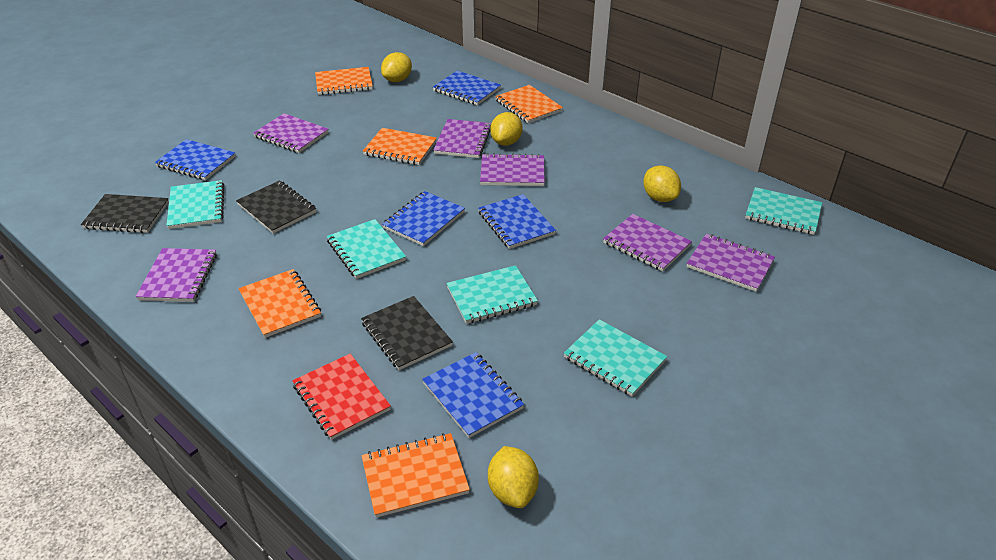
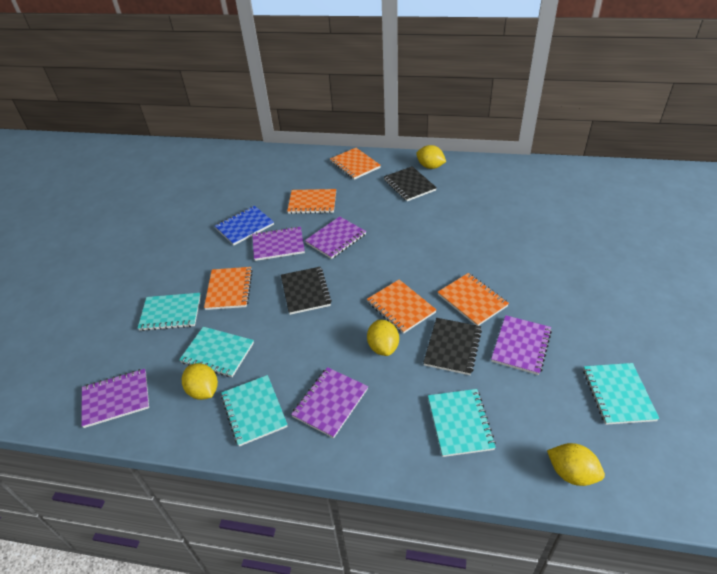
blue notebook: [155,139,236,180] [382,191,465,246] [422,352,524,438] [433,71,501,105] [478,194,556,249] = 5 -> [215,206,274,245] = 1
purple notebook: [136,248,217,302] [253,113,329,153] [433,119,491,158] [480,153,545,186] [603,214,692,272] [687,234,775,292] = 6 -> [81,369,149,428] [252,226,305,261] [291,367,368,438] [305,216,366,259] [491,315,552,375] = 5
red notebook: [292,353,391,440] = 1 -> none = 0

